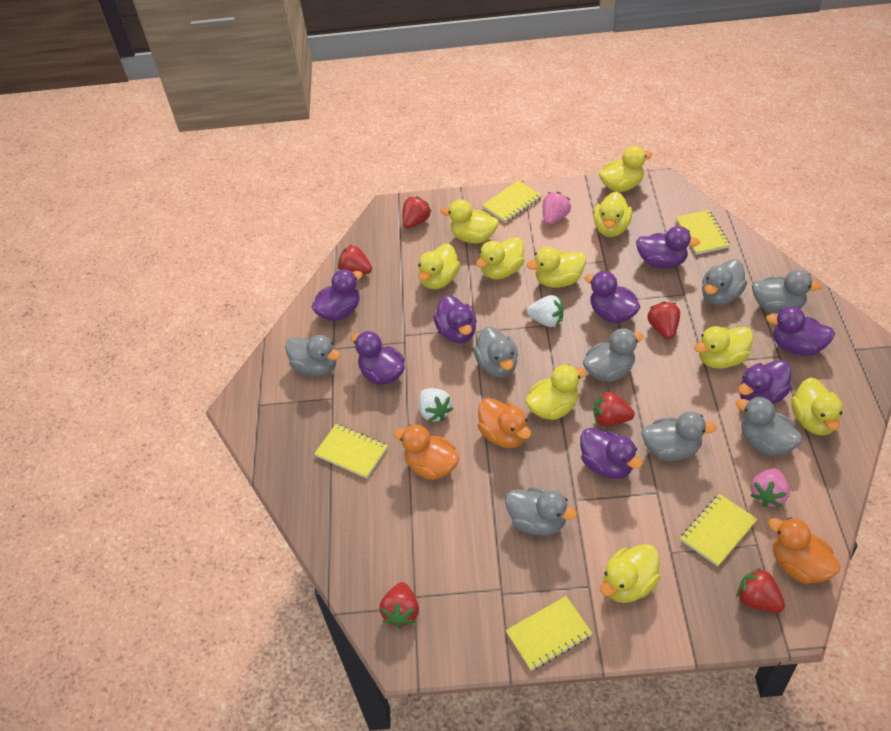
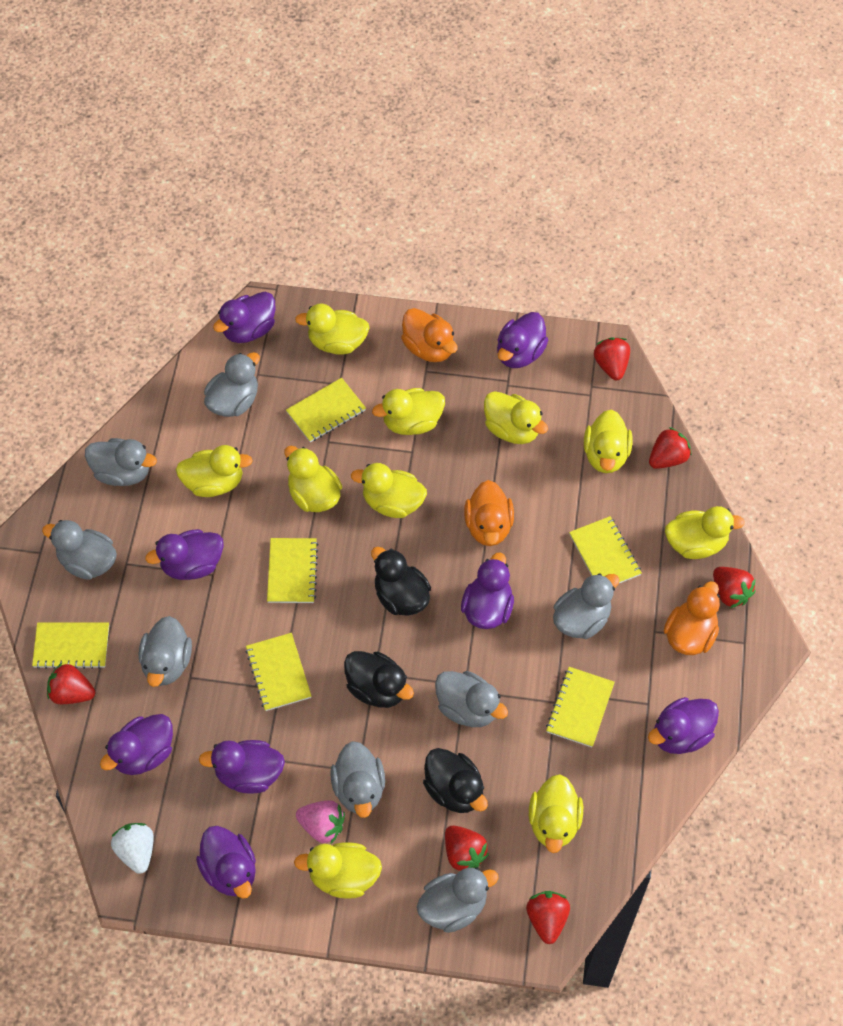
black duck: none = 0 -> [344,651,414,708] [371,547,431,616] [423,748,488,813] = 3
pink strawberry: [543,192,571,225] [750,468,790,507] = 2 -> [296,800,345,845] = 1
white strawberry: [419,388,453,422] [527,295,564,327] = 2 -> [111,823,154,874] = 1
yellow notebook: [314,424,388,478] [482,180,542,223] [506,596,593,671] [676,210,730,255] [680,494,757,567] = 5 -> [32,622,109,669] [246,633,311,711] [267,538,318,603] [286,378,366,442] [546,667,615,747] [569,516,642,583] = 6

